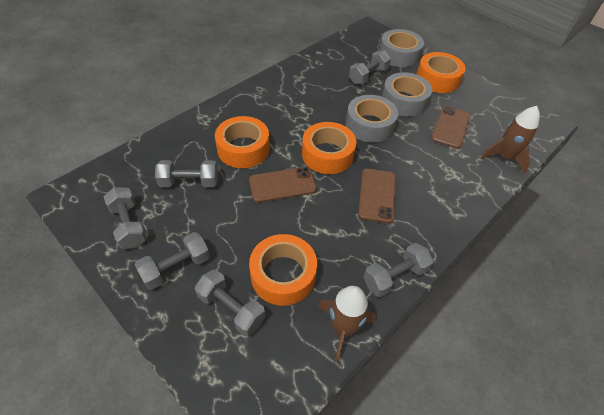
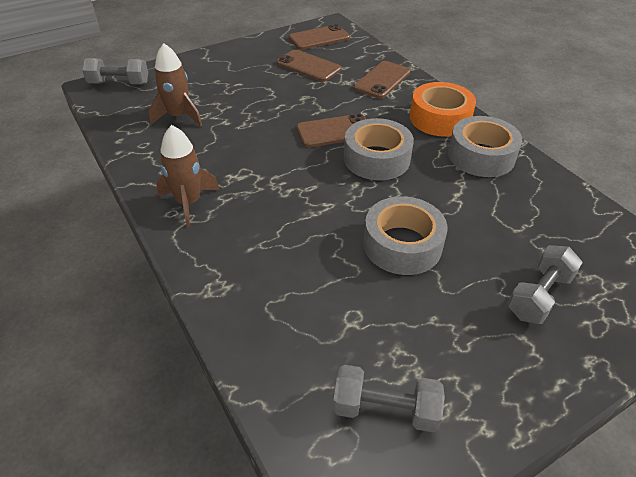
brown phone: [249,167,317,203] [358,169,396,223] [431,106,471,149] = 3 -> [276,49,341,82] [289,24,350,50] [296,114,366,147] [354,61,411,99] = 4
grey dumbbell: [103,187,147,249] [135,232,210,290] [155,160,218,187] [195,270,265,336] [349,50,391,84] [363,243,433,297] = 6 -> [82,58,148,84] [333,365,445,432] [508,245,583,324] = 3
orange tape: [215,116,270,168] [249,234,317,306] [302,122,356,174] [416,52,466,93] = 4 -> [410,82,476,137] = 1

